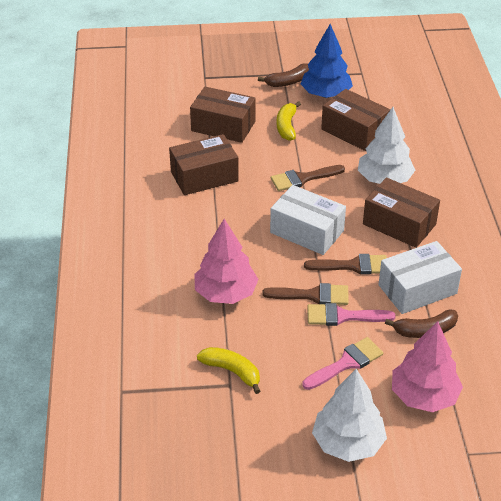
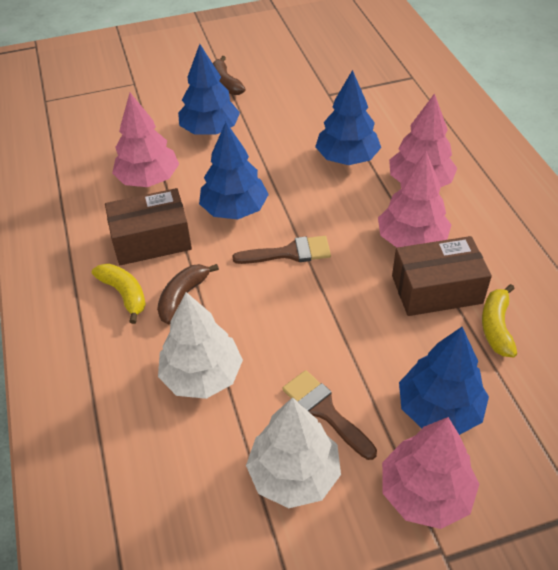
blue tree: [301,24,353,98] = 1 -> [178,44,240,135] [199,122,269,219] [315,70,381,165] [399,327,489,435] = 4
brown box: [169,134,239,195] [190,87,256,143] [321,89,390,151] [363,177,440,248] = 4 -> [105,188,192,265] [392,236,492,316] = 2
brown brush: [262,283,349,305] [271,165,345,191] [304,254,387,275] = 3 -> [232,236,331,264] [282,370,377,460] = 2
pink brush: [302,337,383,390] [307,303,396,326] = 2 -> none = 0
pink tree: [194,219,258,304] [392,321,463,412] = 2 -> [112,93,179,187] [378,151,451,248] [382,417,479,529] [389,93,457,187] = 4
white box: [270,185,346,255] [378,241,462,314] = 2 -> none = 0

